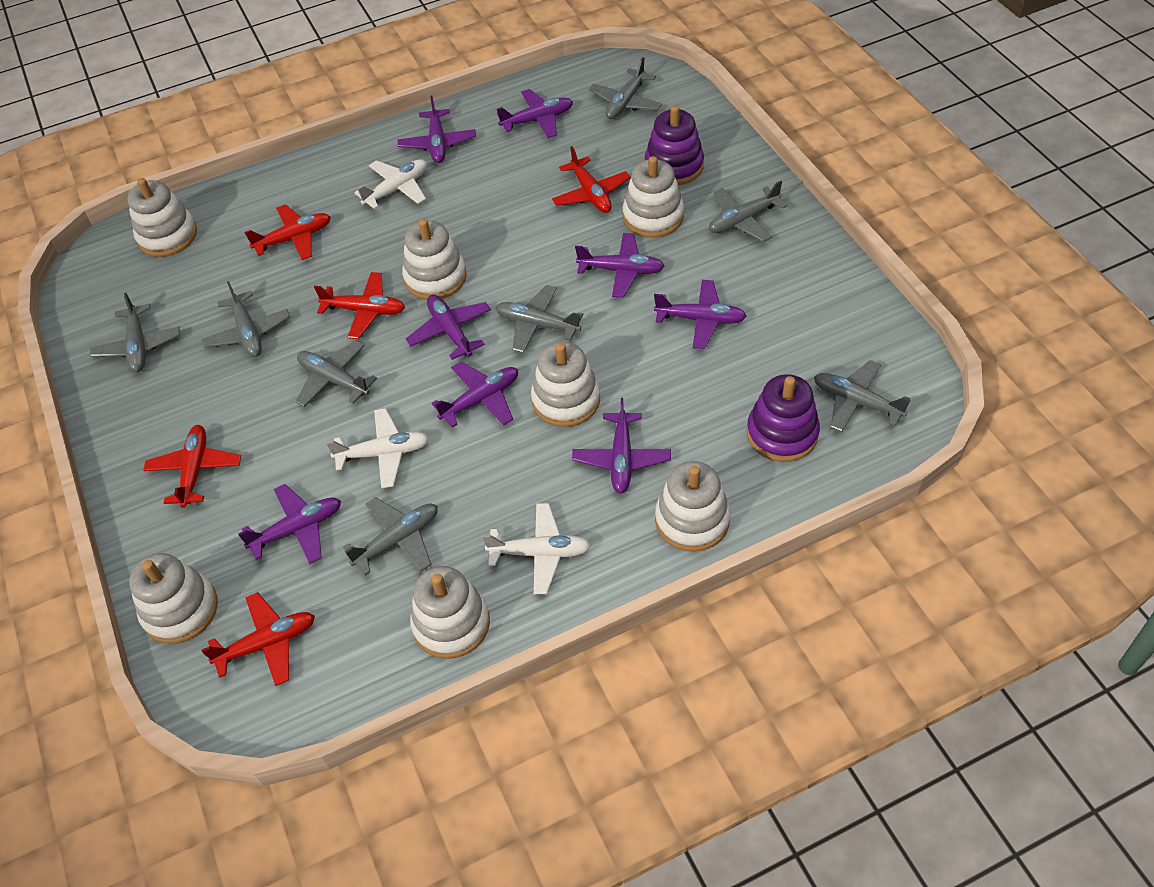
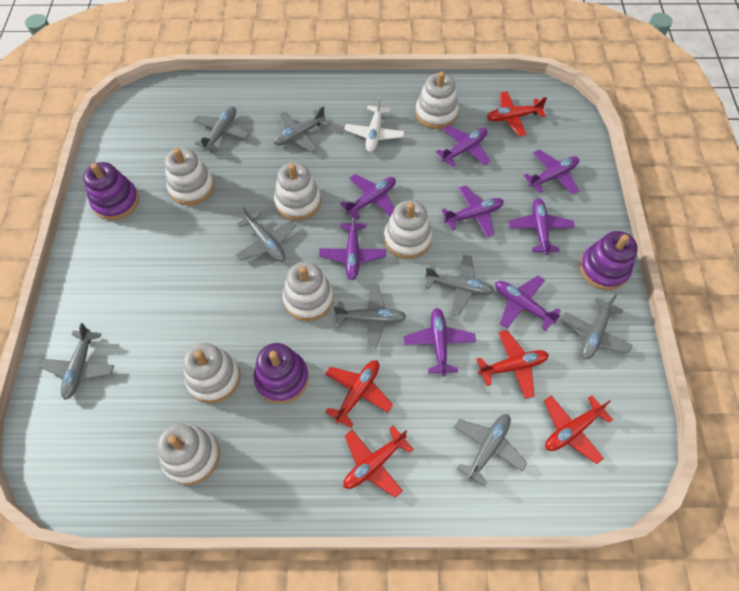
purple stacking toy: [645,106,704,185] [747,374,820,462] = 2 -> [83,162,139,220] [254,343,308,404] [580,231,638,290] = 3
white plane: [326,408,429,488] [355,159,427,209] [482,503,591,594] = 3 -> [344,96,405,152] = 1

